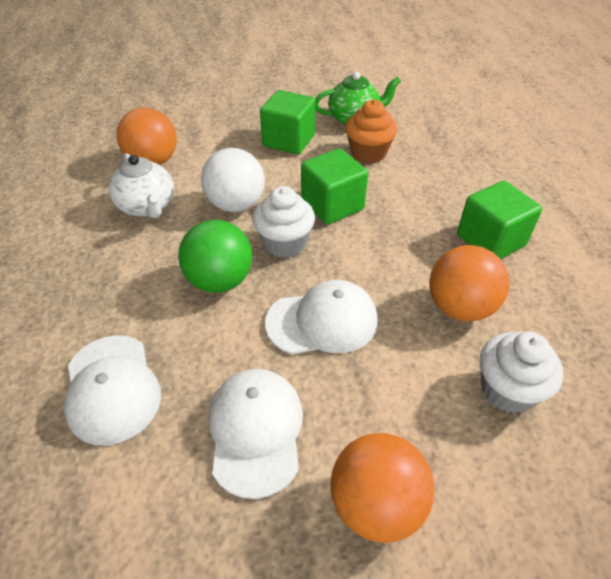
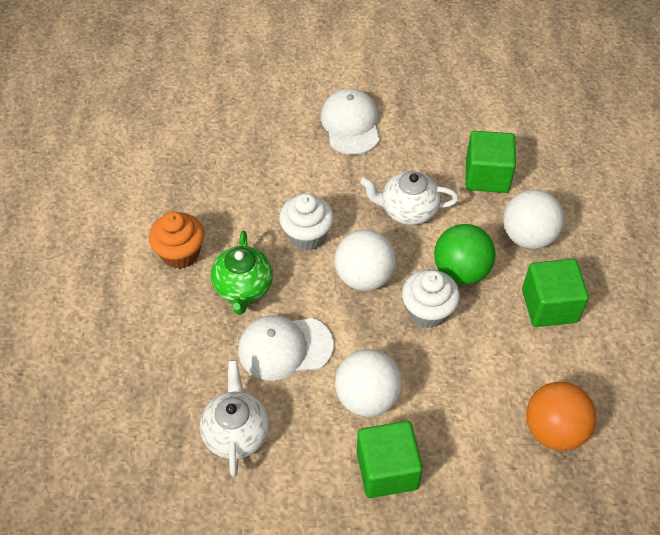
orange ball: [117,108,177,165] [330,433,434,543] [429,245,509,322] = 3 -> [526,382,597,451] = 1
white ball: [201,148,265,212] = 1 -> [335,230,396,291] [335,349,402,417] [503,190,564,249] = 3
white cap: [64,335,161,445] [208,369,303,499] [265,280,378,355] = 3 -> [238,315,333,380] [321,88,380,155] = 2
white teapot: [109,153,174,218] = 1 -> [200,360,269,477] [360,171,459,225] = 2

